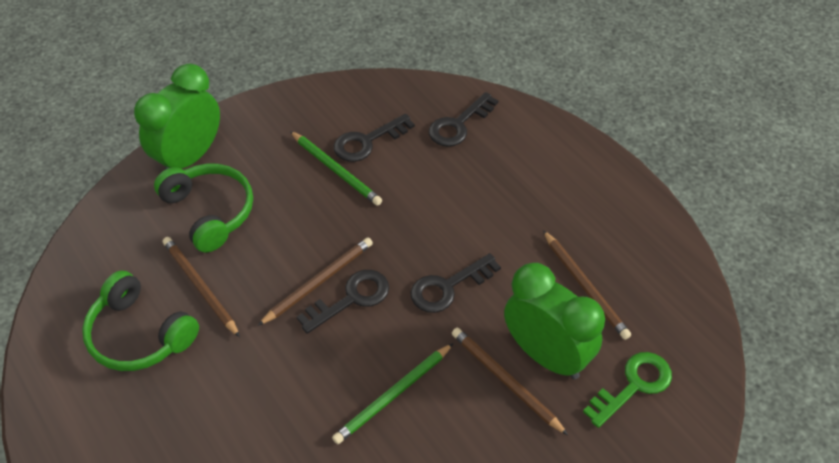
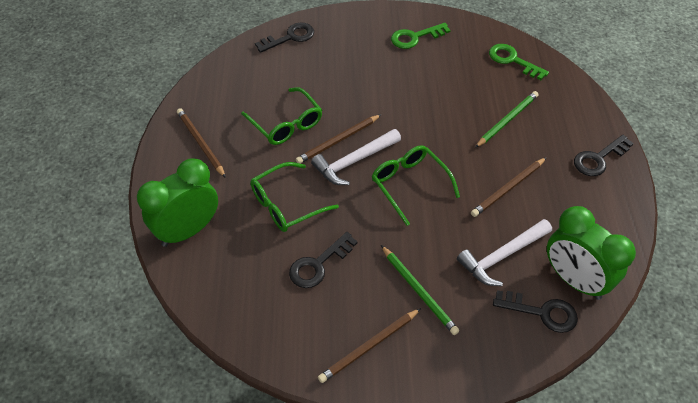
green glasses: none = 0 -> [241,87,322,145] [250,162,339,232] [372,145,460,226] = 3
green headphones: [82,271,199,371] [154,163,253,252] = 2 -> none = 0
green key: [583,352,672,428] = 1 -> [391,23,450,49] [489,44,549,80] = 2
white hammer: none = 0 -> [311,129,401,185] [457,219,552,286] = 2

